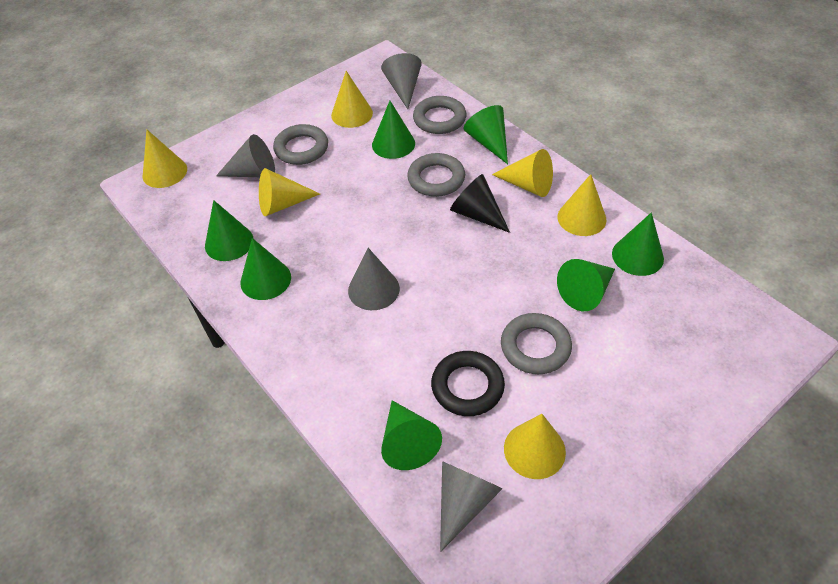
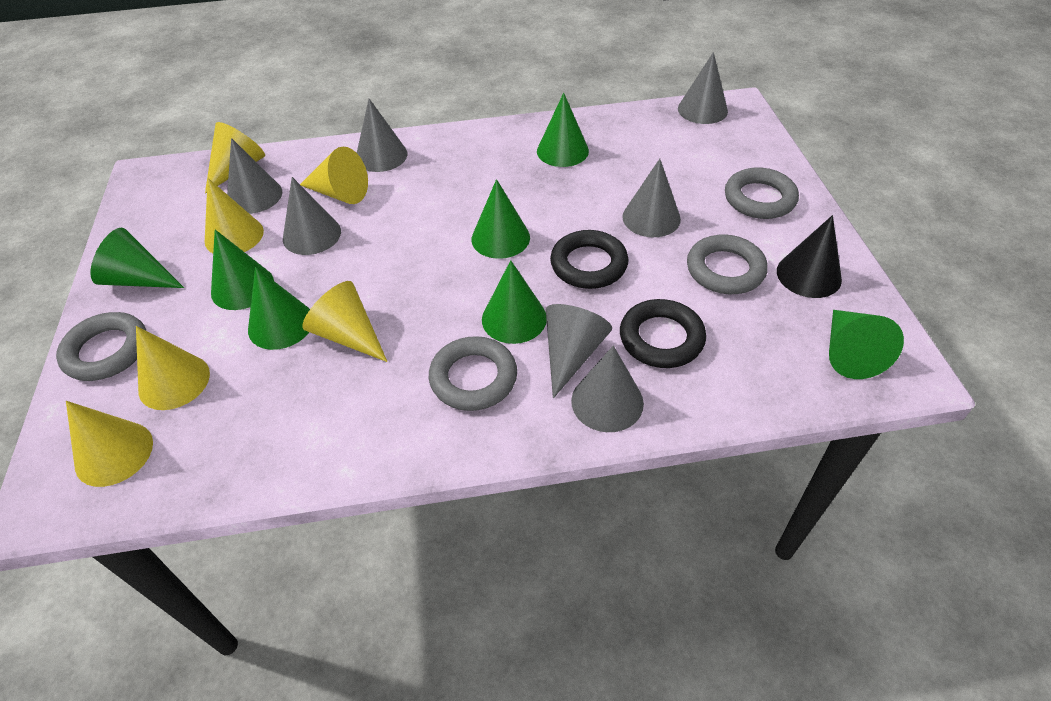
black ring: [431,351,505,416] = 1 -> [550,230,629,289] [620,299,706,368] = 2
grey cone: [216,134,275,177] [348,248,400,310] [381,53,422,109] [440,461,503,552] = 4 -> [227,138,282,214] [283,177,341,255] [357,99,407,172] [546,304,612,399] [571,345,644,432] [622,159,681,237] [678,52,728,124] = 7

